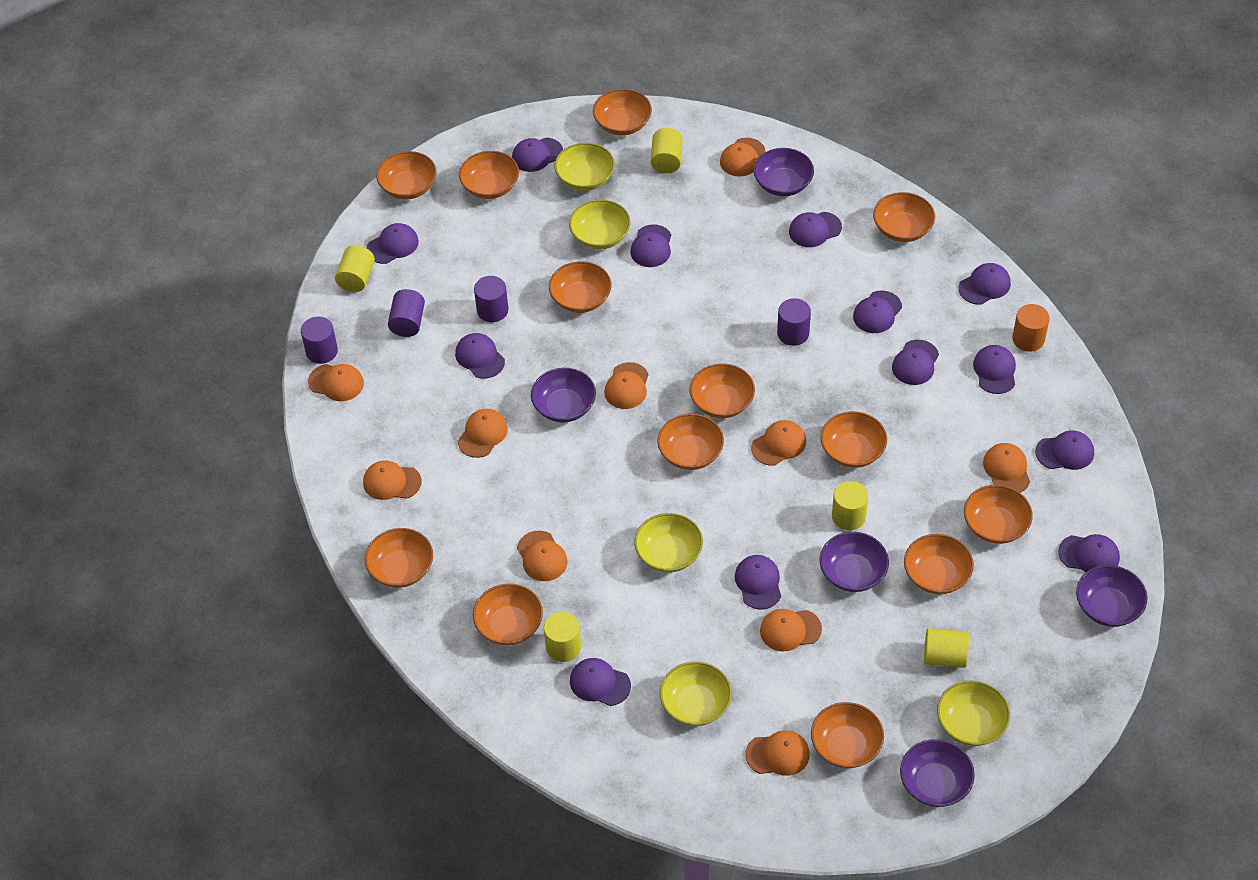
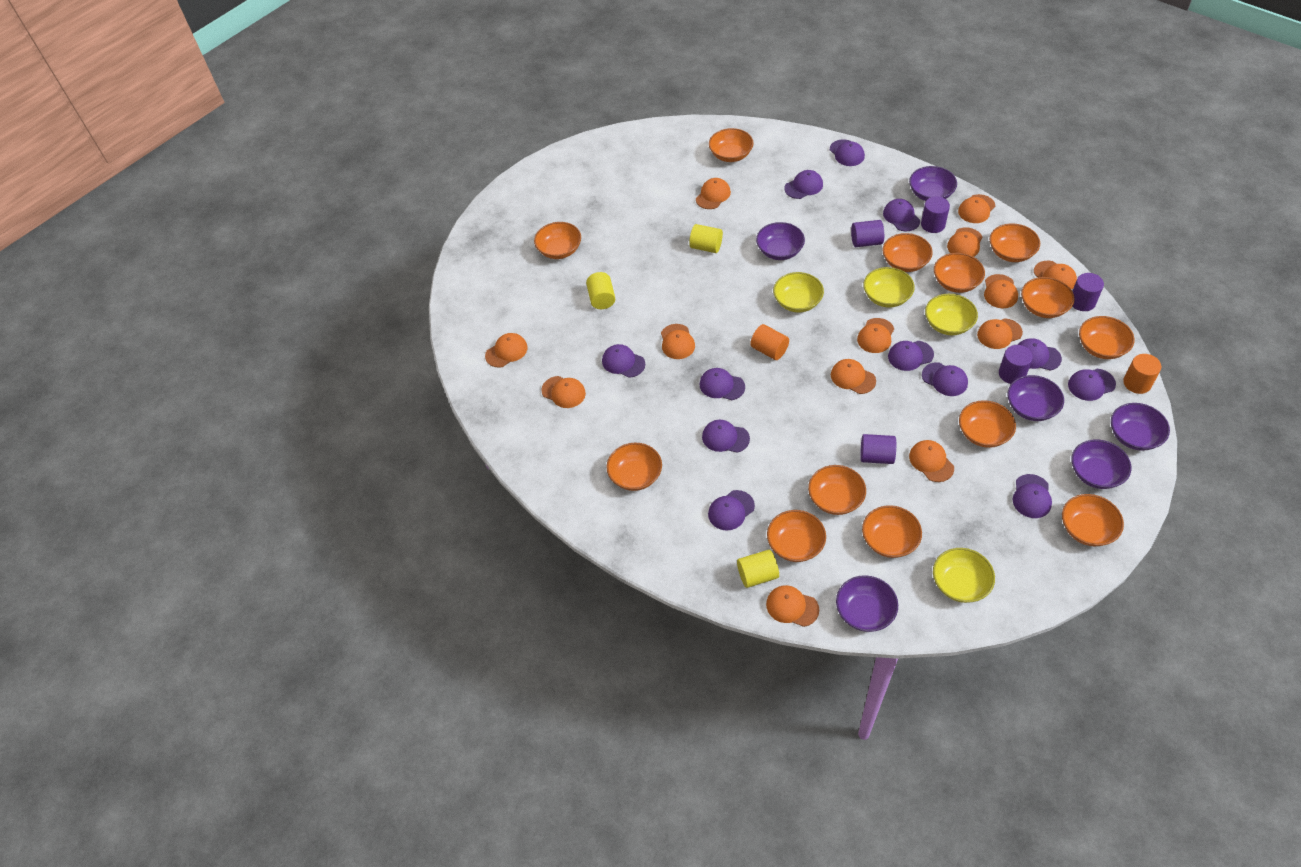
orange cap: [308,364,364,401] [363,460,422,500] [458,409,508,458] [517,531,568,581] [604,362,649,409] [720,138,765,177] [745,730,810,776] [751,420,806,466] [760,609,822,651] [983,443,1030,493] = 10 -> [485,333,528,368] [541,376,586,408] [661,324,695,359] [696,178,731,209] [766,585,819,627] [831,359,876,394] [857,318,894,353] [909,440,954,482] [947,227,982,257] [958,194,995,223] [977,318,1023,349] [984,274,1018,308] [1034,261,1077,290] = 13
orange cylinder: [1012,304,1050,352] = 1 -> [750,324,789,360] [1123,354,1161,394] = 2
purple bowl: [531,368,596,423] [753,148,814,196] [820,532,889,592] [900,739,975,807] [1076,565,1147,627] = 5 -> [756,222,805,260] [836,575,898,632] [909,166,957,201] [1008,375,1064,421] [1071,440,1131,489] [1111,403,1170,451] = 6
purple cap: [367,223,419,264] [455,333,505,379] [512,138,563,172] [570,658,631,706] [630,225,671,267] [735,555,781,609] [789,212,842,247] [853,290,902,333] [892,340,939,385] [958,263,1011,305] [973,345,1016,394] [1035,431,1094,470] [1058,534,1120,572] = 13 -> [602,344,645,378] [700,368,745,400] [702,420,750,453] [708,490,755,531] [784,170,823,199] [830,139,865,166] [883,199,920,231] [888,341,934,371] [922,362,968,396] [1013,474,1052,518] [1017,338,1062,371] [1068,369,1116,401] = 12
purple cylinder: [301,317,338,364] [388,289,425,337] [474,276,508,322] [777,298,811,346] = 4 -> [851,220,884,247] [860,434,896,464] [921,196,950,233] [999,345,1033,384] [1072,273,1104,311] = 5
yellow bowl: [555,143,615,191] [569,199,631,249] [634,513,703,573] [660,661,732,726] [937,680,1010,746] = 5 -> [773,272,824,312] [863,267,915,308] [925,294,978,335] [933,548,995,603] = 4
yellow cylinder: [335,245,375,292] [544,612,581,662] [651,128,683,173] [832,481,868,530] [924,628,969,668] = 5 -> [586,272,615,309] [689,224,723,253] [737,550,779,588] = 3

